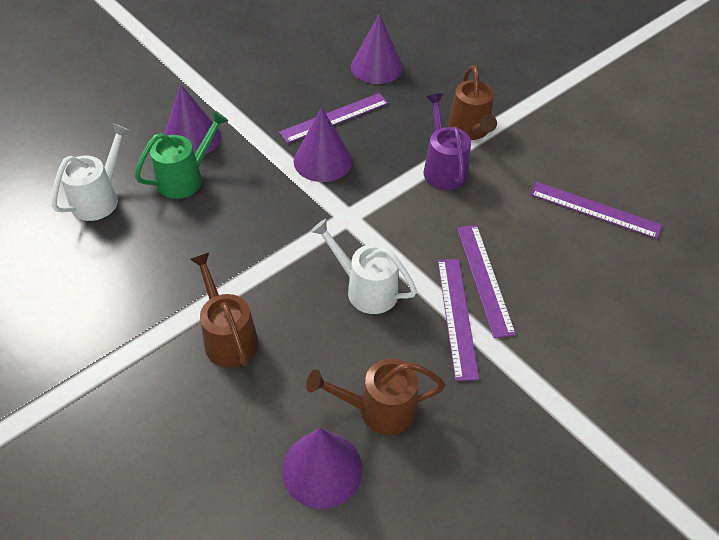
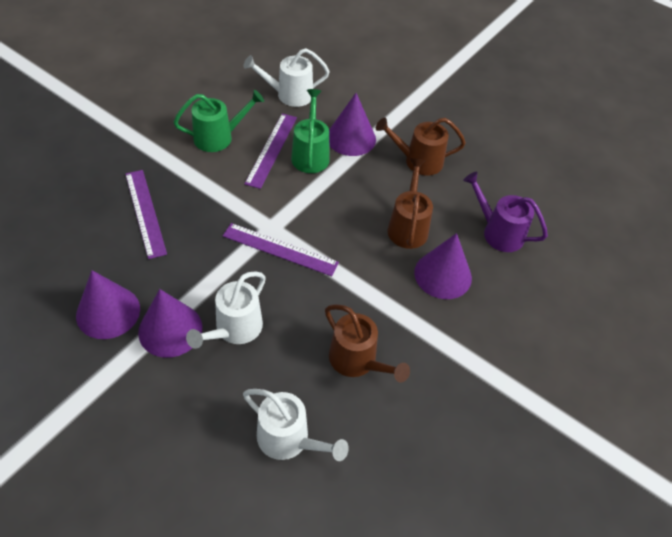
green watering can: [135,110,228,199] = 1 -> [174,90,264,152] [291,89,330,173] = 2
purple ruler: [279,93,388,143] [438,259,479,381] [457,225,516,338] [530,182,662,239] = 4 -> [125,170,167,259] [223,223,339,276] [244,114,297,189] = 3
white watering can: [51,123,131,221] [311,219,417,314] = 2 -> [186,271,266,349] [243,389,349,461] [244,48,330,107] = 3

